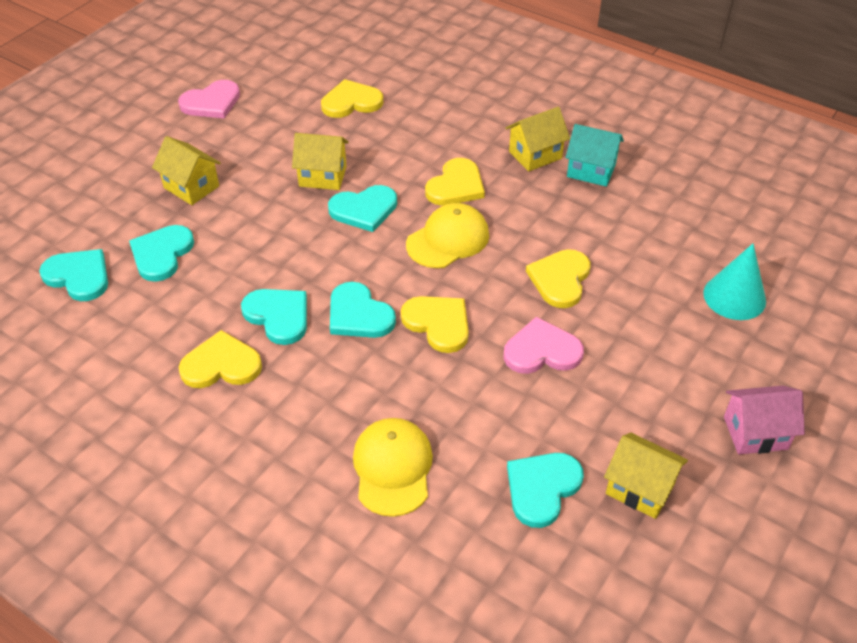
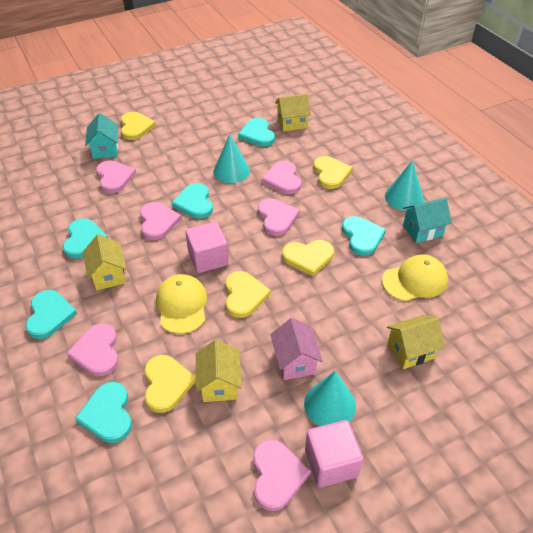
pink cube: none = 0 -> [185,222,228,273] [305,420,363,488] = 2
pink heart: [178,80,240,119] [503,317,584,374] = 2 -> [66,323,119,376] [96,160,136,193] [140,202,182,240] [253,439,311,511] [258,198,300,236] [262,161,301,194] = 6
turquoise cone: [703,244,766,320] = 1 -> [213,134,250,183] [304,371,356,426] [385,160,424,211] = 3
turquoise house: [566,124,624,187] = 1 -> [85,113,118,159] [403,198,452,243] = 2

